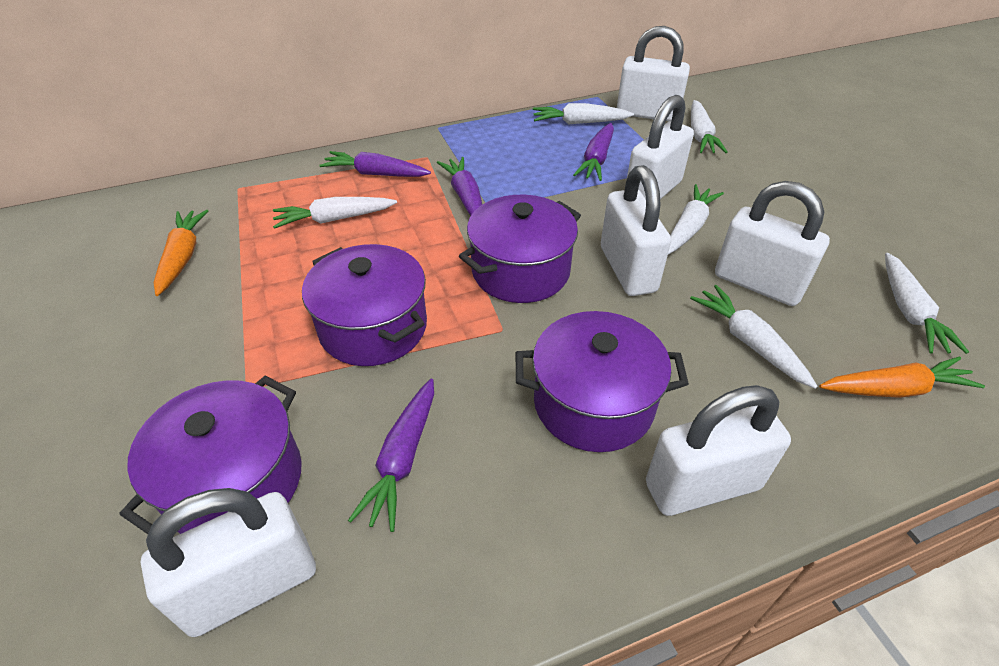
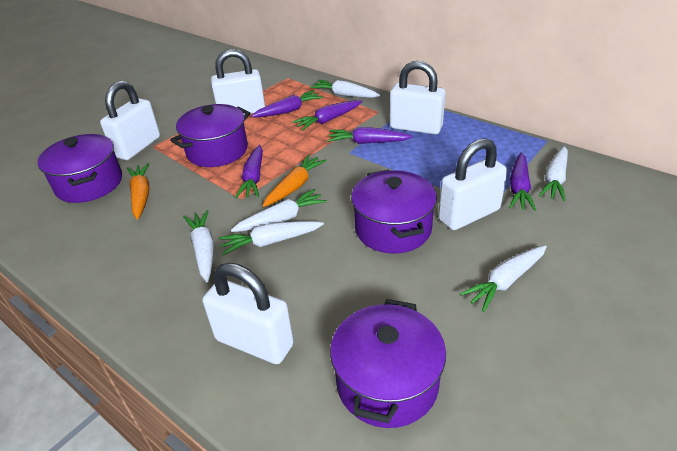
purple carrot: [319,151,431,177] [348,379,434,532] [437,157,482,216] [573,123,614,181] = 4 -> [235,145,263,198] [251,90,323,117] [292,100,362,131] [327,127,412,144] [509,152,536,211] = 5
white padlock: [140,488,316,637] [601,165,671,296] [617,26,690,121] [626,95,694,199] [646,385,791,516] [715,181,830,306] = 6 -> [100,81,160,160] [203,263,294,364] [211,49,265,115] [390,61,446,135] [438,138,507,230] = 5

